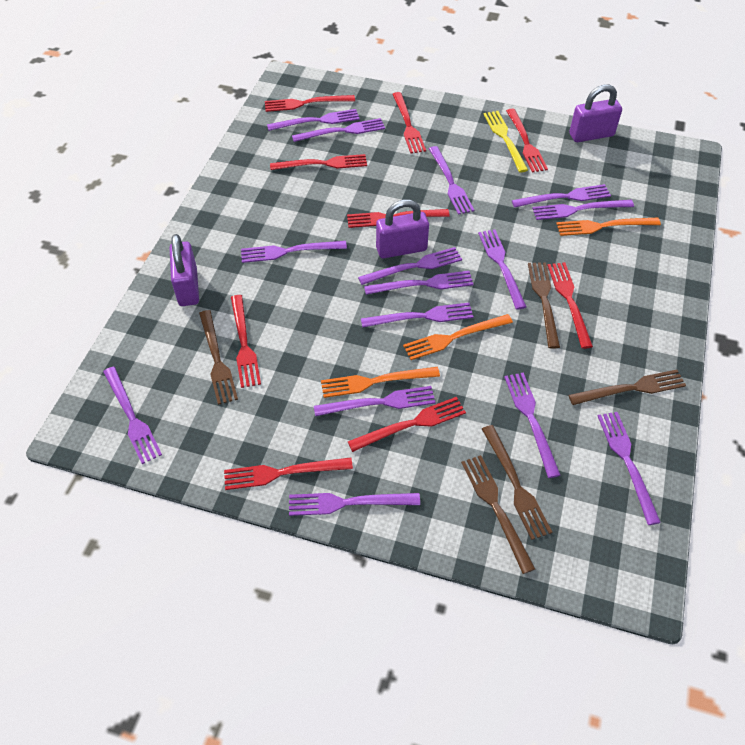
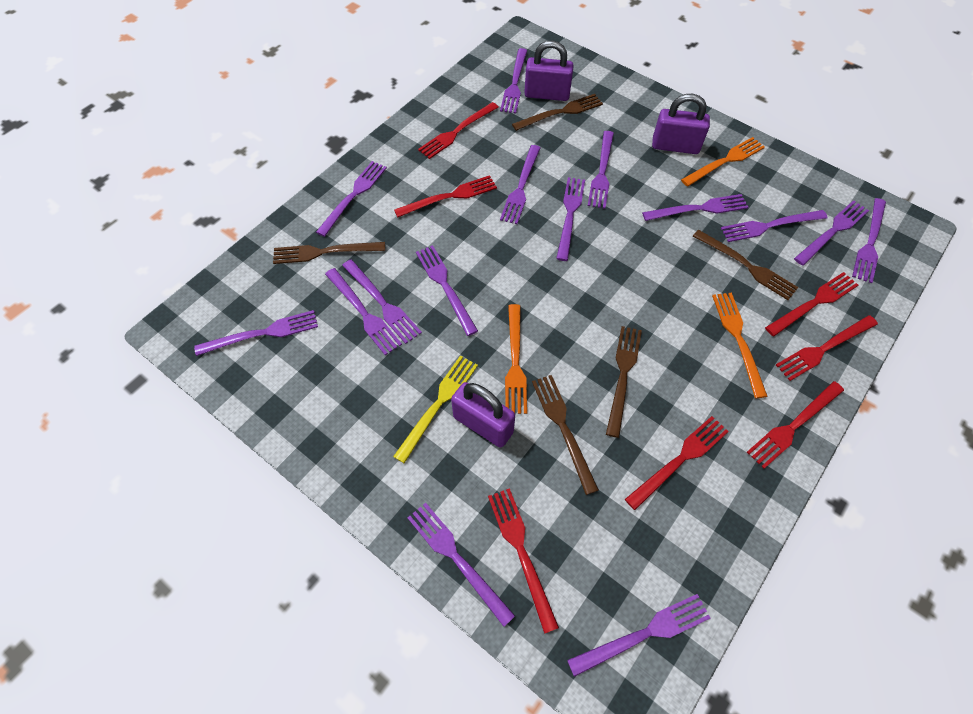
red fork: [224,457,353,490] [231,295,261,388] [265,95,355,112] [270,154,367,170] [347,209,450,228] [348,397,466,452] [393,92,426,153] [506,109,548,172] [547,262,593,349] = 9 -> [394,175,497,217] [418,102,499,159] [488,488,559,634] [625,416,729,510] [747,381,844,469] [765,272,858,336] [776,315,878,381] = 7

